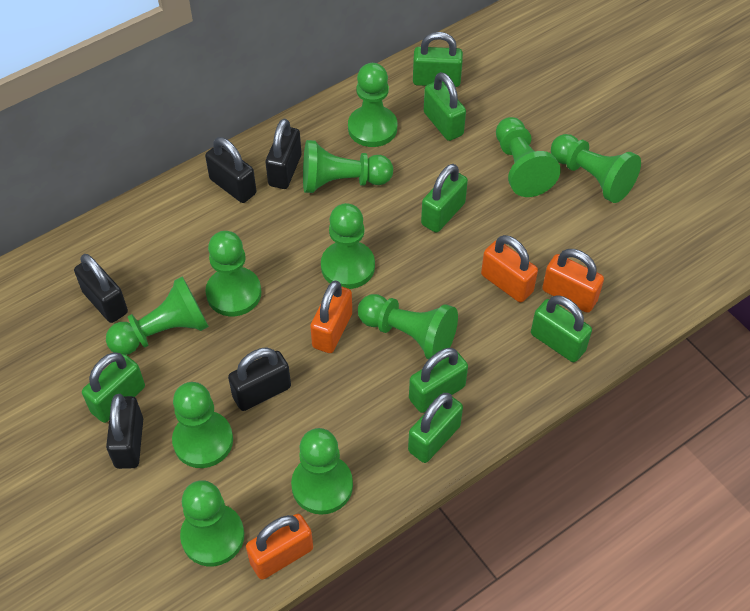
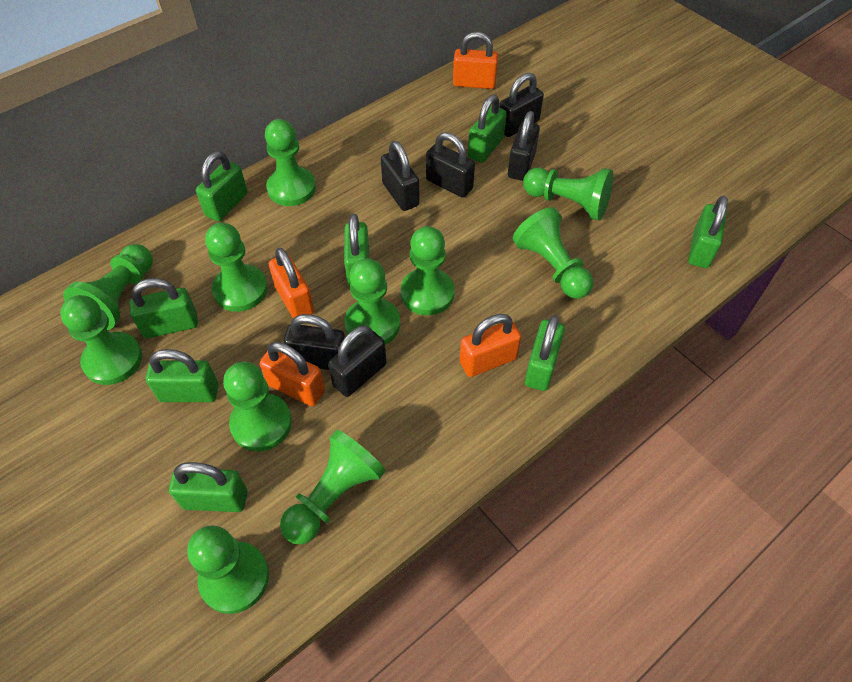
black padlock: [74,254,128,323] [106,394,143,469] [205,137,256,203] [228,347,291,411] [265,119,302,189] = 5 -> [283,314,345,370] [328,326,387,397] [381,141,420,211] [426,132,475,198] [499,73,544,137] [508,111,540,181] = 6
green padlock: [82,352,145,423] [408,393,463,463] [409,348,468,413] [413,32,463,87] [421,164,468,233] [424,72,466,141] [531,295,592,362] = 7 -> [129,278,198,338] [146,349,219,402] [169,462,247,512] [196,151,248,221] [344,214,370,286] [468,95,507,163] [525,315,565,391] [688,196,728,268] = 8

